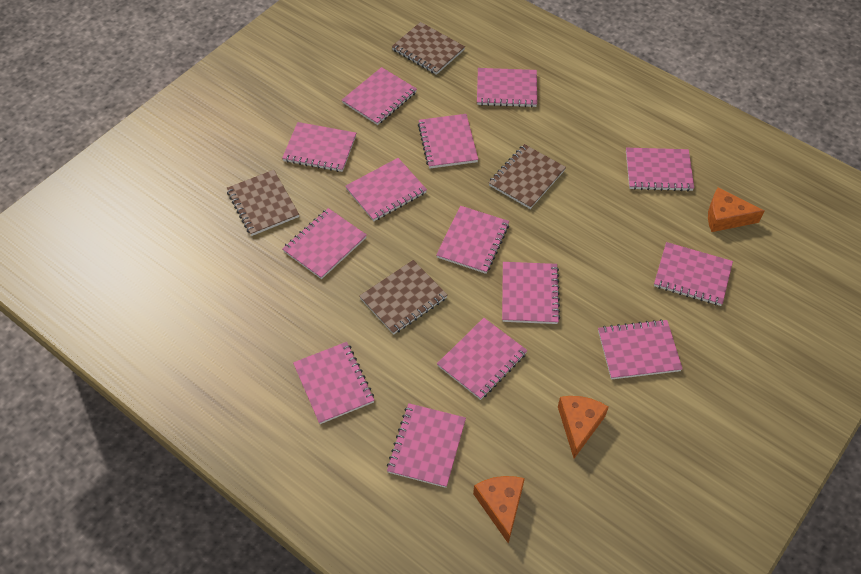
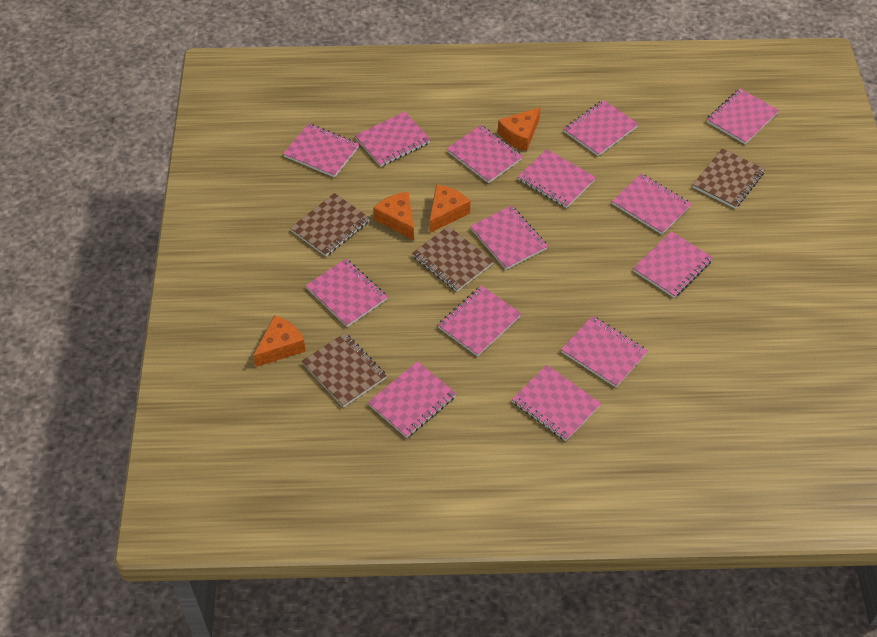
orange cheese: [473,476,525,544] [558,396,609,458] [708,187,764,232] = 3 -> [253,315,306,367] [373,192,414,240] [429,185,470,233] [498,107,540,151] = 4

